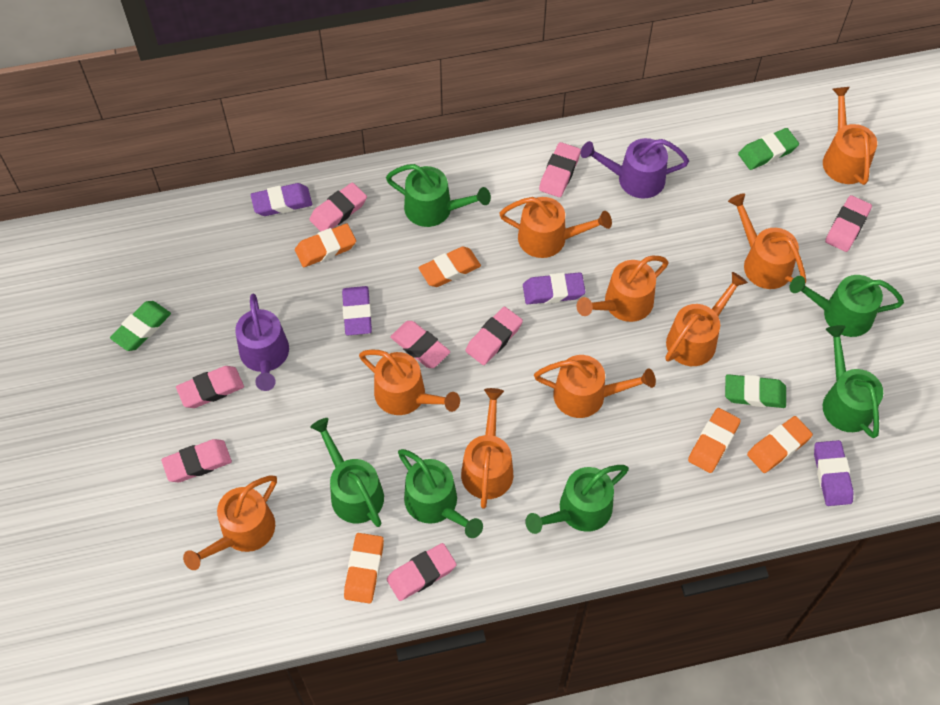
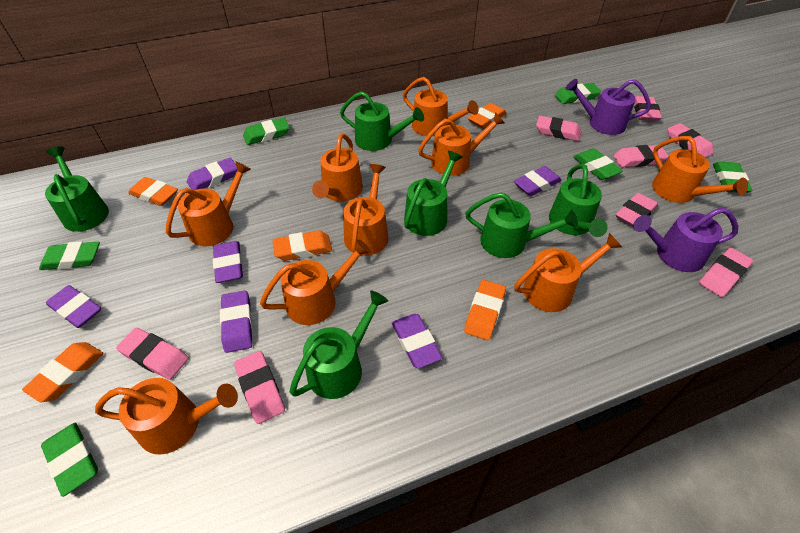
green eraser: [110,301,171,351] [725,374,786,408] [738,128,799,170] = 3 -> [39,241,100,270] [41,423,98,497] [243,118,289,145] [555,83,601,104] [573,148,623,180] [713,162,752,193] = 6
purple eraser: [251,183,312,216] [342,286,372,335] [523,272,585,304] [814,440,854,506] = 4 -> [46,285,101,328] [187,158,237,190] [213,241,243,283] [220,291,253,353] [392,314,443,368] [514,166,562,196] = 6

